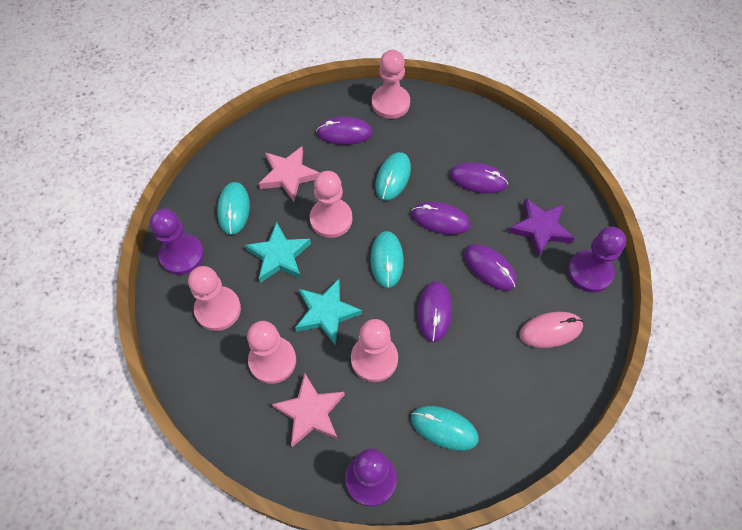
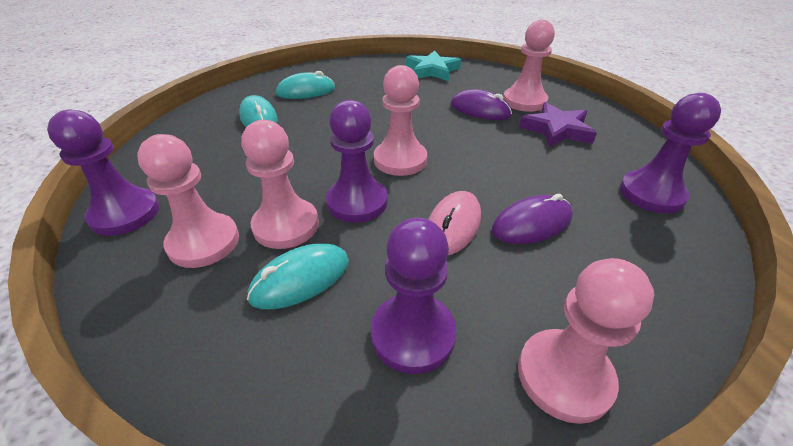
pink star: [259,147,320,202] [272,373,345,447] = 2 -> none = 0
purple mouse: [316,117,373,145] [411,201,470,235] [417,281,452,342] [449,162,508,194] [464,244,517,291] = 5 -> [451,89,512,120] [492,194,573,244] = 2
purple pawn: [150,209,204,275] [345,448,397,507] [568,227,626,293] = 3 -> [47,109,159,236] [326,100,388,223] [371,218,456,374] [620,93,721,213] = 4
turquoise mouse: [217,182,250,235] [370,231,404,288] [375,152,411,201] [411,406,479,451] = 4 -> [239,95,278,127] [247,244,349,309] [276,71,335,99] = 3
turquoise star: [245,222,311,283] [295,279,362,345] = 2 -> [406,50,461,81] = 1

